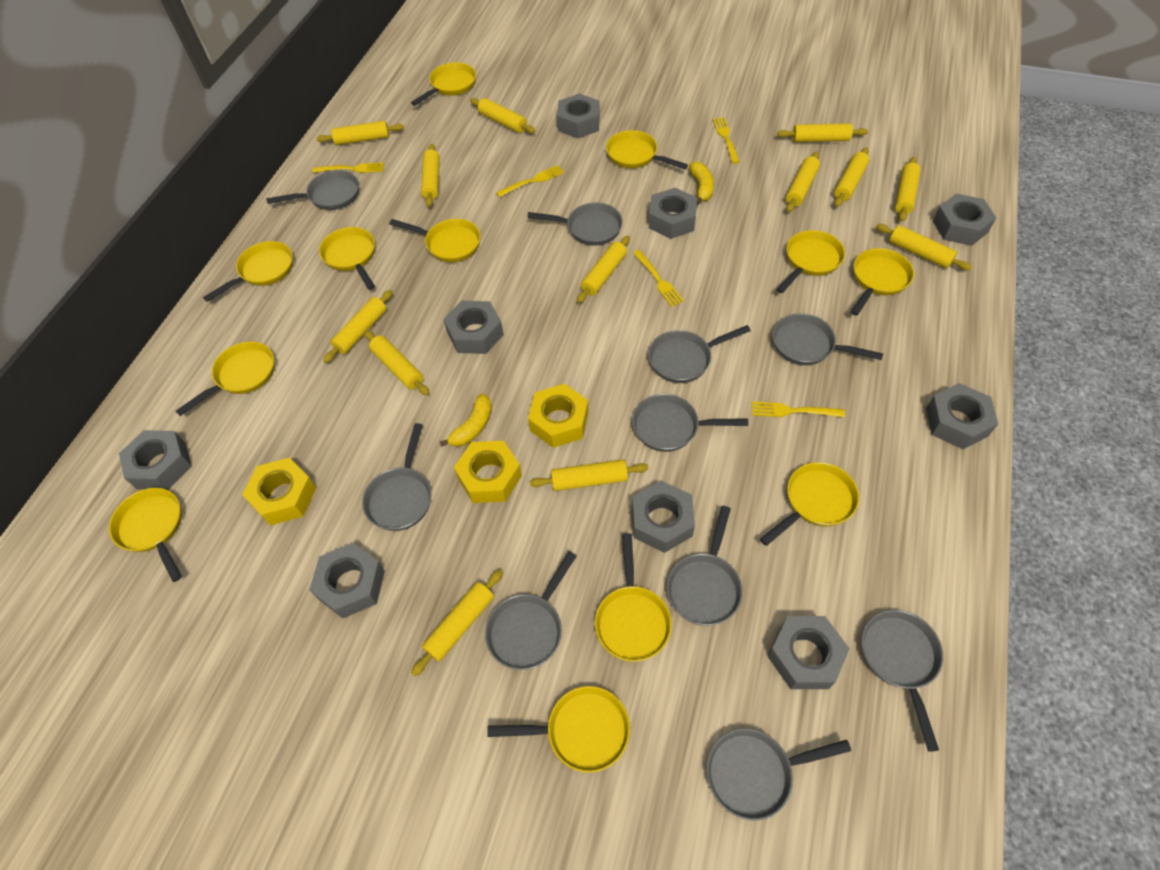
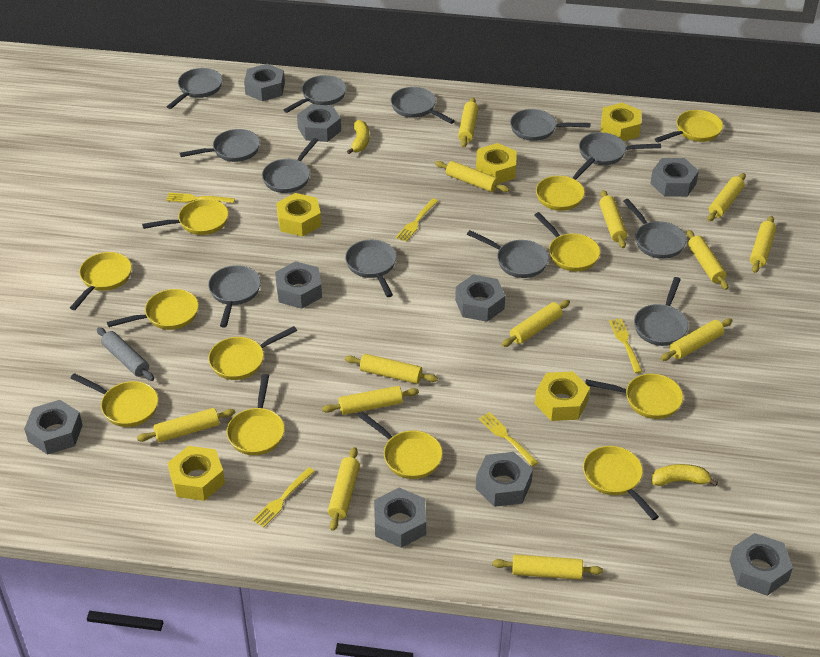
grey pan: [266,170,359,210] [362,423,431,531] [485,551,577,670] [527,203,623,245] [632,394,748,452] [649,325,751,383] [667,506,743,626] [706,728,851,821] [773,313,883,365] [861,610,943,752] = 10 -> [167,68,223,109] [180,129,260,162] [208,265,261,328] [262,138,318,193] [284,75,347,113] [345,240,397,297] [391,87,455,124] [467,230,549,278] [510,109,590,141] [579,132,661,165] [623,199,686,259] [634,277,688,346] = 12
grey rolling pin: none = 0 -> [97,327,154,381] = 1
yellow nut: [242,457,316,525] [454,441,522,503] [528,384,589,448] = 3 -> [168,446,225,501] [276,193,321,237] [476,143,517,184] [535,371,590,421] [601,103,641,141] = 5

